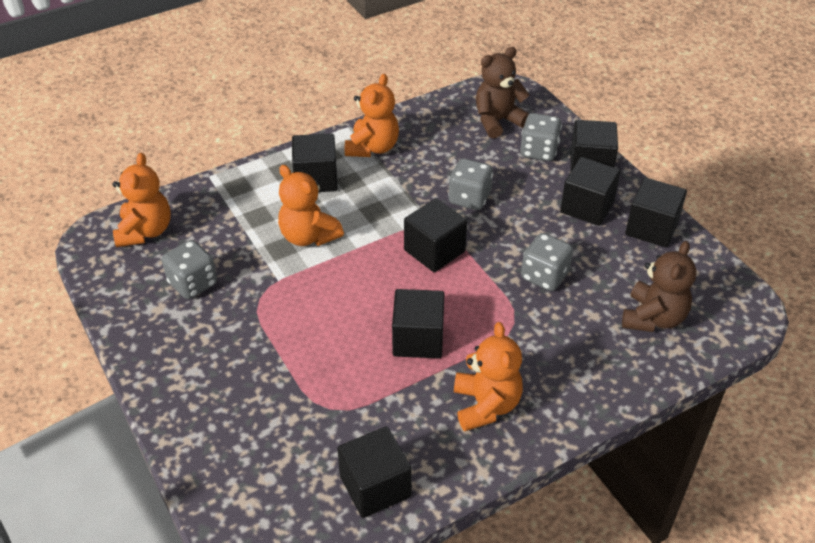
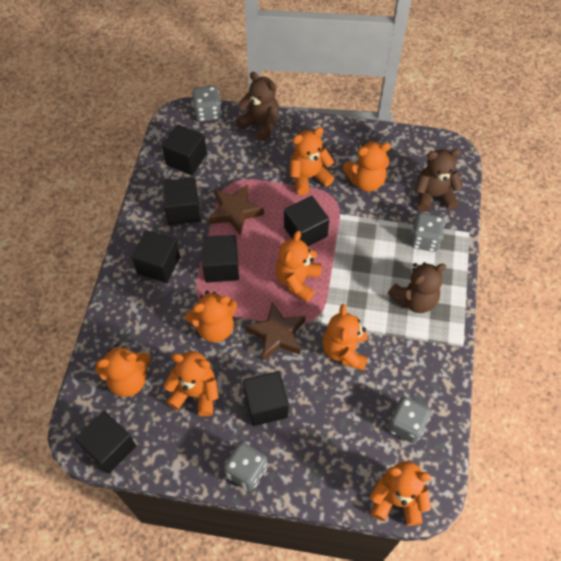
brown star: none = 0 -> [209,184,264,236] [246,302,305,361] = 2
brown teddy bear: [476,47,529,138] [622,241,696,332] = 2 -> [236,72,279,141] [388,262,446,313] [415,149,463,212] = 3
orange teddy bear: [112,153,171,247] [278,165,344,246] [345,74,399,157] [454,322,523,431] = 4 -> [95,344,151,397] [164,351,219,416] [185,291,237,342] [276,231,322,302] [290,127,334,195] [322,304,368,371] [343,141,391,192] [370,462,431,526] = 8

